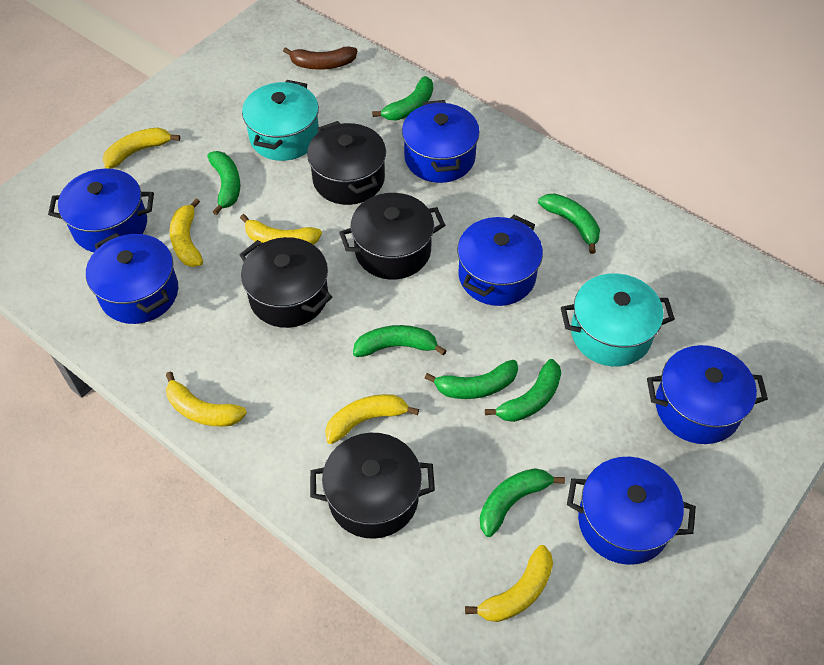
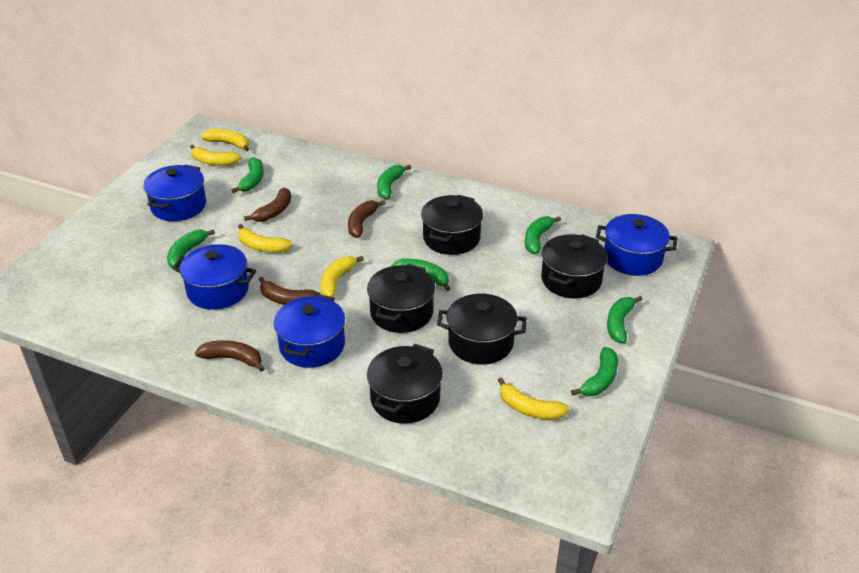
black pot: [239,237,332,328] [307,121,386,205] [310,433,435,539] [339,193,445,280] = 4 -> [367,264,435,333] [367,344,443,424] [421,195,483,255] [437,293,527,365] [541,234,608,299] = 5
blue pot: [48,168,154,252] [86,233,178,324] [402,100,480,183] [457,215,543,306] [567,457,696,565] [647,345,768,444] = 6 -> [143,165,206,221] [172,244,256,310] [274,294,345,368] [596,214,678,276] = 4
brown banana: [283,46,357,70] = 1 -> [195,340,265,372] [244,188,291,222] [258,277,321,305] [348,200,385,238] = 4
turquoise pot: [242,80,319,161] [561,273,675,366] = 2 -> none = 0
yellow banana: [103,128,180,169] [166,371,247,427] [170,198,203,267] [240,214,322,245] [325,394,419,444] [465,545,553,622] = 6 -> [190,145,242,166] [201,129,249,151] [238,224,292,253] [321,256,364,297] [498,377,569,420] = 5

